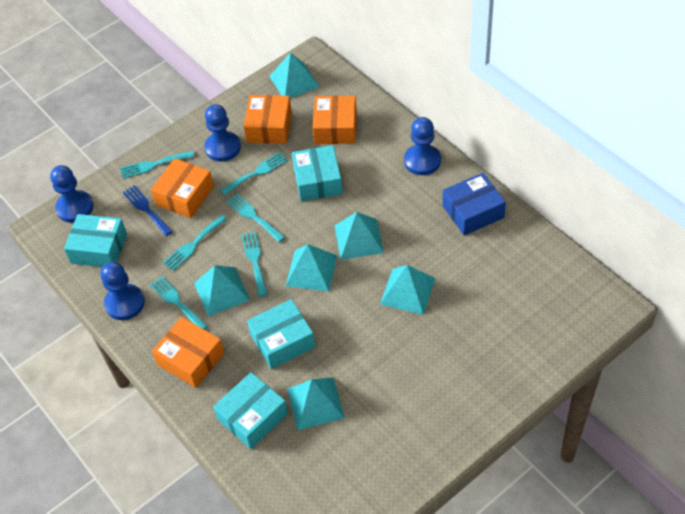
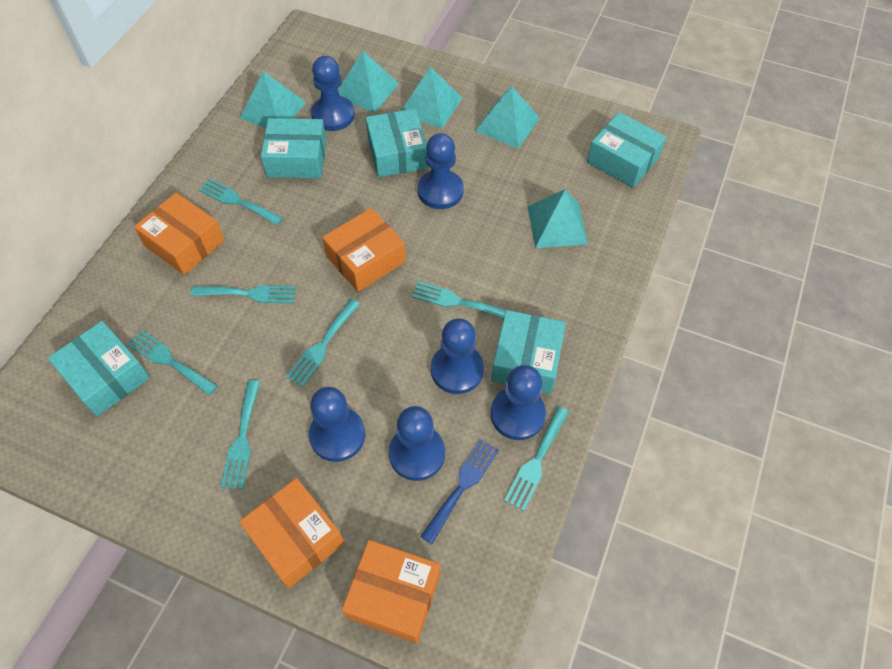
blue box: [442,173,506,235] = 1 -> none = 0
blue pawn: [50,165,94,223] [100,262,145,320] [204,104,241,162] [404,117,441,175] = 4 -> [309,387,365,462] [311,56,355,131] [389,406,445,481] [418,133,464,209] [431,318,484,394] [491,365,546,440] = 6
turquoise box: [64,214,127,267] [213,372,288,449] [247,299,315,369] [292,145,343,201] = 4 -> [48,321,150,416] [261,118,327,178] [366,109,428,177] [491,310,566,394] [587,112,666,188] = 5
turquoise fork: [120,151,194,178] [149,276,208,330] [163,215,227,271] [220,152,288,196] [226,193,285,242] [241,231,268,297] = 6 -> [127,330,218,395] [191,285,296,303] [199,178,283,226] [221,380,260,489] [286,299,360,387] [412,281,506,319] [504,407,569,511] = 7
turquoise pyramid: [194,265,250,316] [269,52,320,98] [286,244,337,291] [287,377,345,430] [335,212,384,260] [380,265,435,315] = 6 -> [240,71,306,128] [338,51,399,113] [401,66,462,129] [475,86,540,149] [528,189,588,248] = 5

